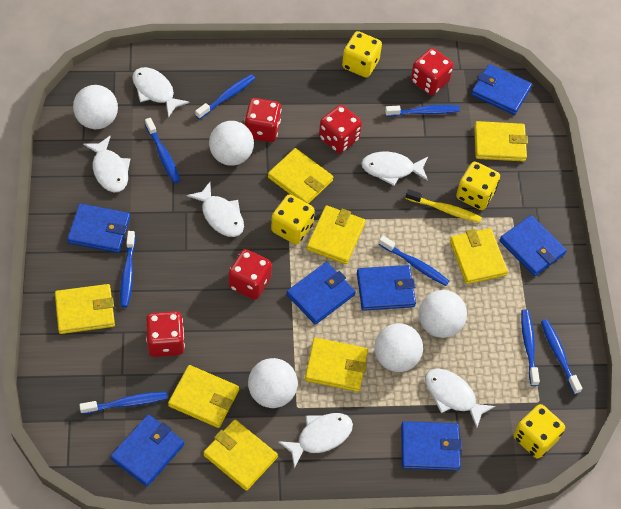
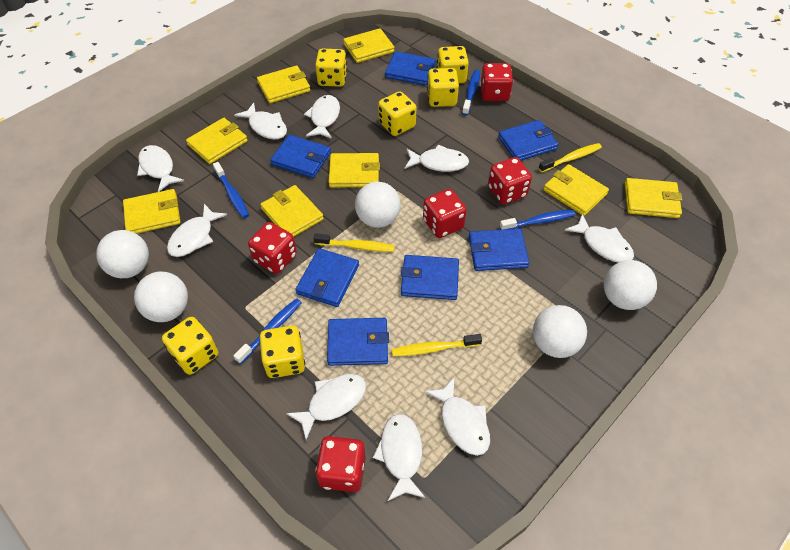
blue toothbrush: [79,392,168,414] [120,231,136,307] [145,118,180,183] [195,74,255,120] [379,236,449,286] [385,105,460,117] [521,310,540,386] [541,320,582,394] = 8 -> [213,162,249,218] [233,298,302,364] [462,70,480,115] [500,210,575,230] = 4
white fish: [83,135,130,192] [132,67,190,118] [187,182,244,237] [278,413,353,468] [361,152,428,186] [425,369,495,428] = 6 -> [137,145,184,192] [167,204,227,257] [234,103,287,139] [286,374,366,440] [304,95,340,139] [373,414,425,501] [405,144,469,172] [425,377,490,456] [565,214,634,263] = 9
yellow dice: [271,194,315,244] [342,31,382,78] [456,162,500,210] [513,404,565,459] = 4 -> [162,317,218,375] [259,326,305,378] [315,49,347,87] [378,91,416,136] [427,68,459,107] [437,46,469,83] = 6
yellow toothbrush: [405,189,482,223] = 1 -> [313,233,395,252] [392,334,482,356] [539,143,602,172] = 3

